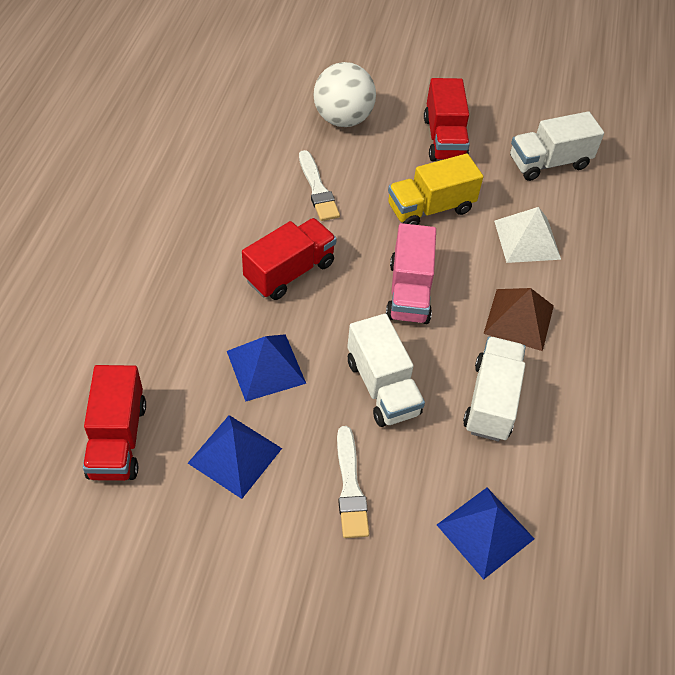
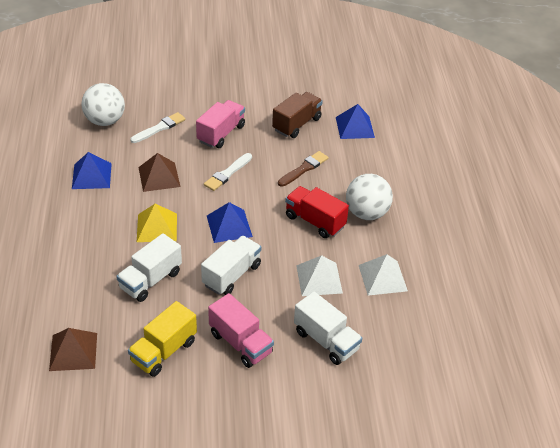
brown brush: none = 0 -> [278,151,328,187] = 1
brown pyramid: [483,288,554,351] = 1 -> [49,328,97,371] [138,153,180,192] = 2
brown truck: none = 0 -> [272,92,323,138] = 1
pink truck: [386,223,436,324] = 1 -> [196,100,245,148] [208,293,274,368] = 2
red truck: [83,365,146,481] [242,218,337,300] [424,78,470,162] = 3 -> [285,186,349,238] = 1
white ball: [314,62,376,127] = 1 -> [81,83,125,126] [346,174,393,220] = 2
white pyramid: [494,207,561,263] = 1 -> [296,255,343,296] [359,254,408,296] = 2
yellow pyramid: none = 0 -> [137,204,177,242] = 1

